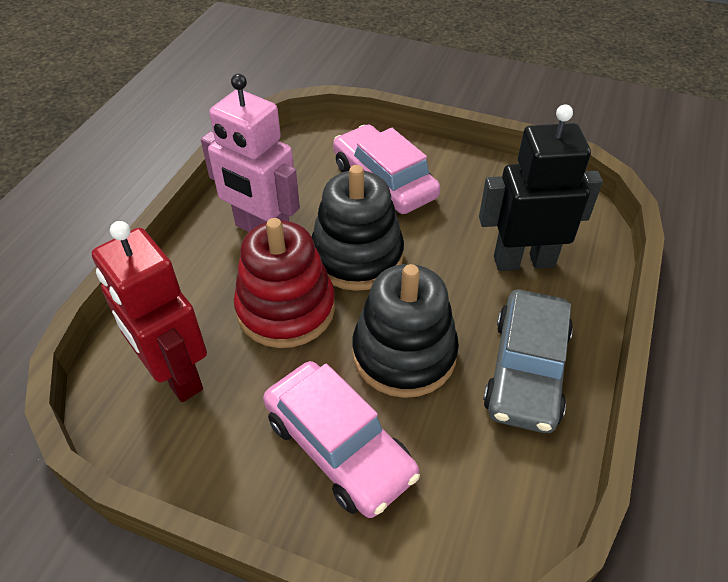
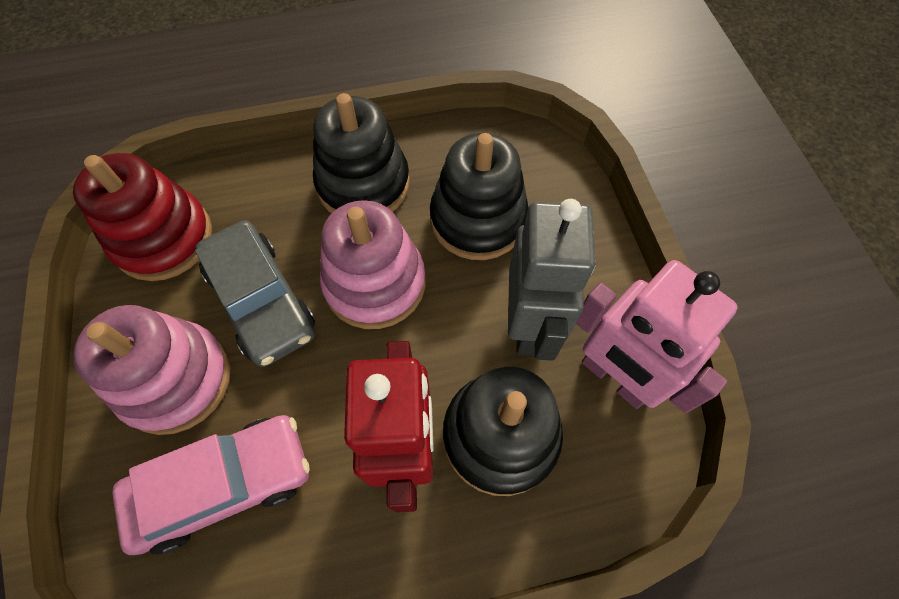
black robot: [479,105,603,271] = 1 -> none = 0
black stacking toy: [312,165,404,291] [352,264,459,398] = 2 -> [313,93,410,213] [430,133,529,260] [443,367,563,496] = 3
grey robot: none = 0 -> [508,199,596,361] = 1
pink car: [263,361,420,518] [333,125,440,214] = 2 -> [112,415,310,555] = 1
pink stacking toy: none = 0 -> [73,305,231,435] [320,200,426,329] = 2

